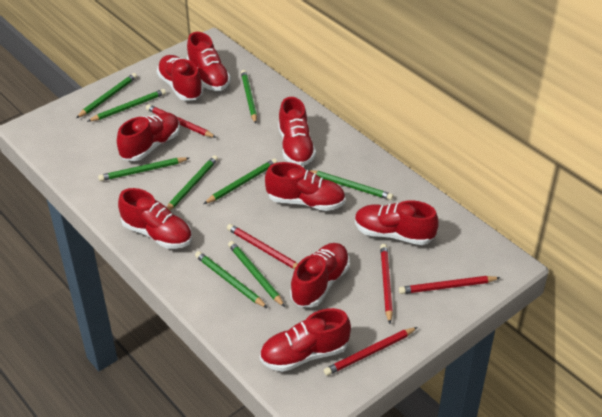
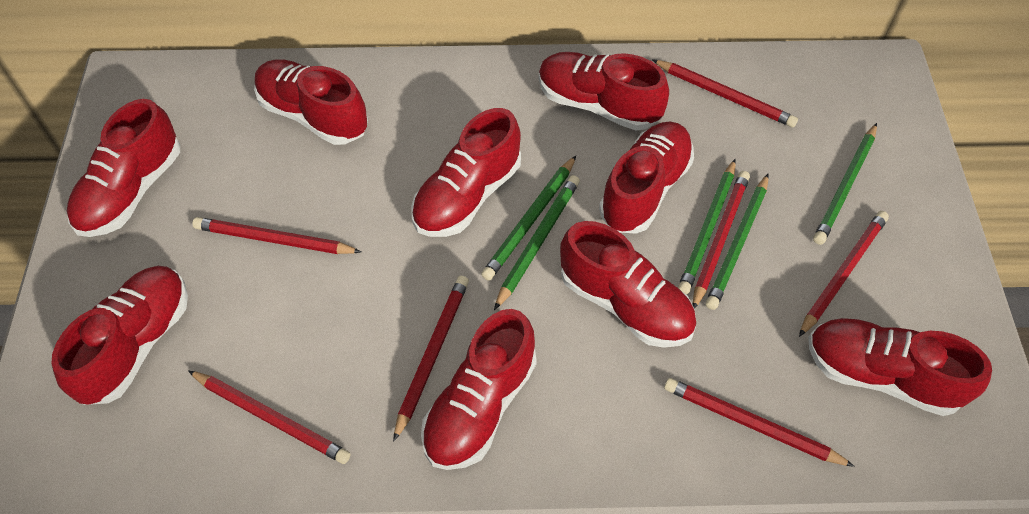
green pencil: [76,73,137,118] [87,89,166,122] [98,158,189,181] [167,155,218,210] [195,251,268,308] [204,158,277,204] [228,241,285,307] [241,70,257,124] [308,170,393,200] = 9 -> [481,156,576,281] [494,175,580,310] [678,159,736,295] [706,174,768,310] [813,123,877,245] = 5
red pencil: [146,104,217,138] [227,224,298,269] [324,327,418,376] [380,244,393,324] [399,276,501,294] = 5 -> [188,370,351,464] [192,217,361,254] [393,276,469,442] [652,59,798,127] [664,378,855,467] [693,171,750,309] [799,211,889,337] = 7

